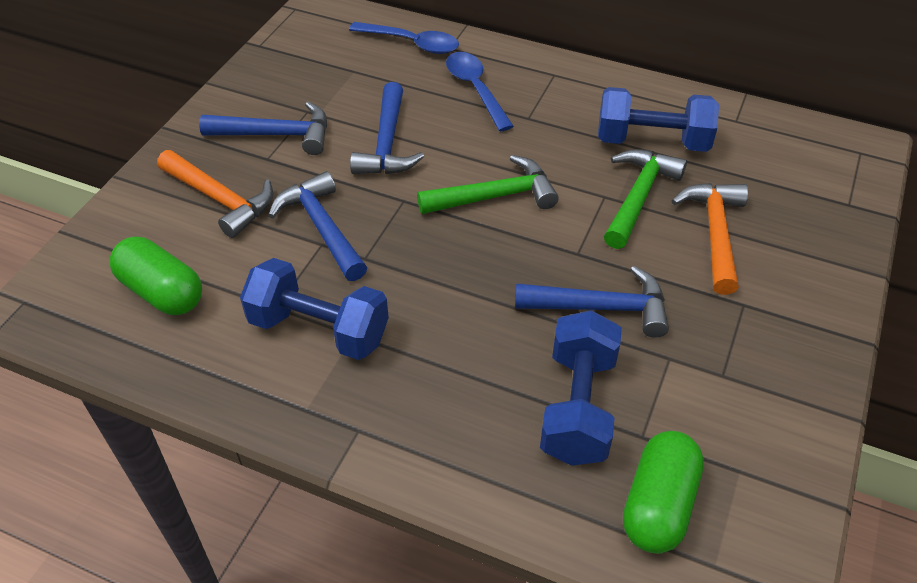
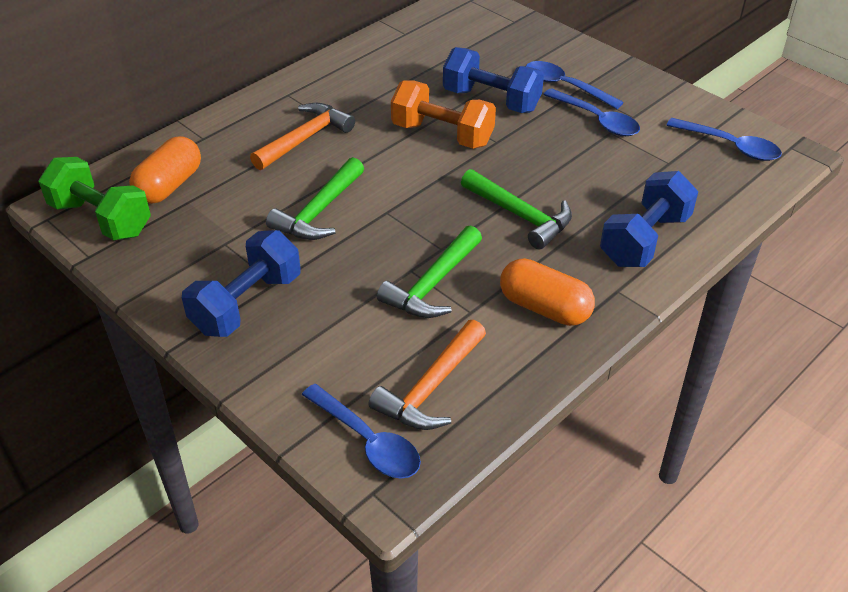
blue hammer: [199,101,327,155] [268,171,367,281] [350,82,424,174] [515,266,669,338] = 4 -> none = 0
blue spoon: [349,22,459,54] [446,52,514,131] = 2 -> [302,384,421,478] [526,61,624,109] [543,88,640,136] [666,118,782,161] = 4
green capsule: [109,237,202,315] [623,431,704,554] = 2 -> none = 0
green dumbbell: none = 0 -> [39,157,151,240] = 1
green hammer: [417,155,559,214] [604,149,687,249] = 2 -> [266,157,364,240] [377,225,482,318] [461,169,572,249] = 3
orange capsule: none = 0 -> [129,136,201,204] [500,258,595,326] = 2
orange dumbbell: none = 0 -> [391,80,496,149] = 1

